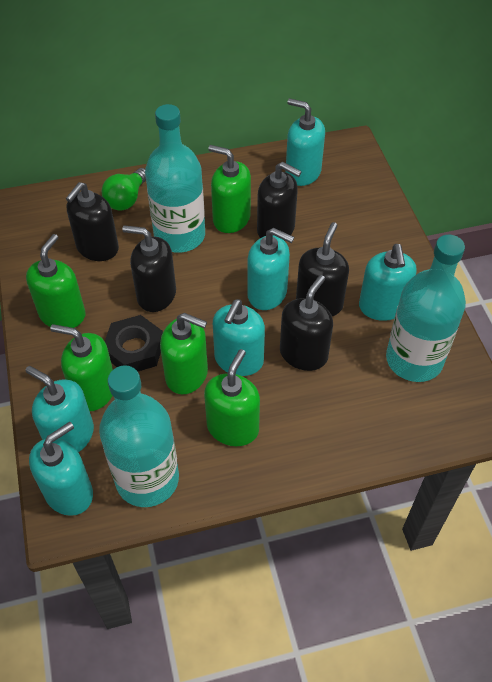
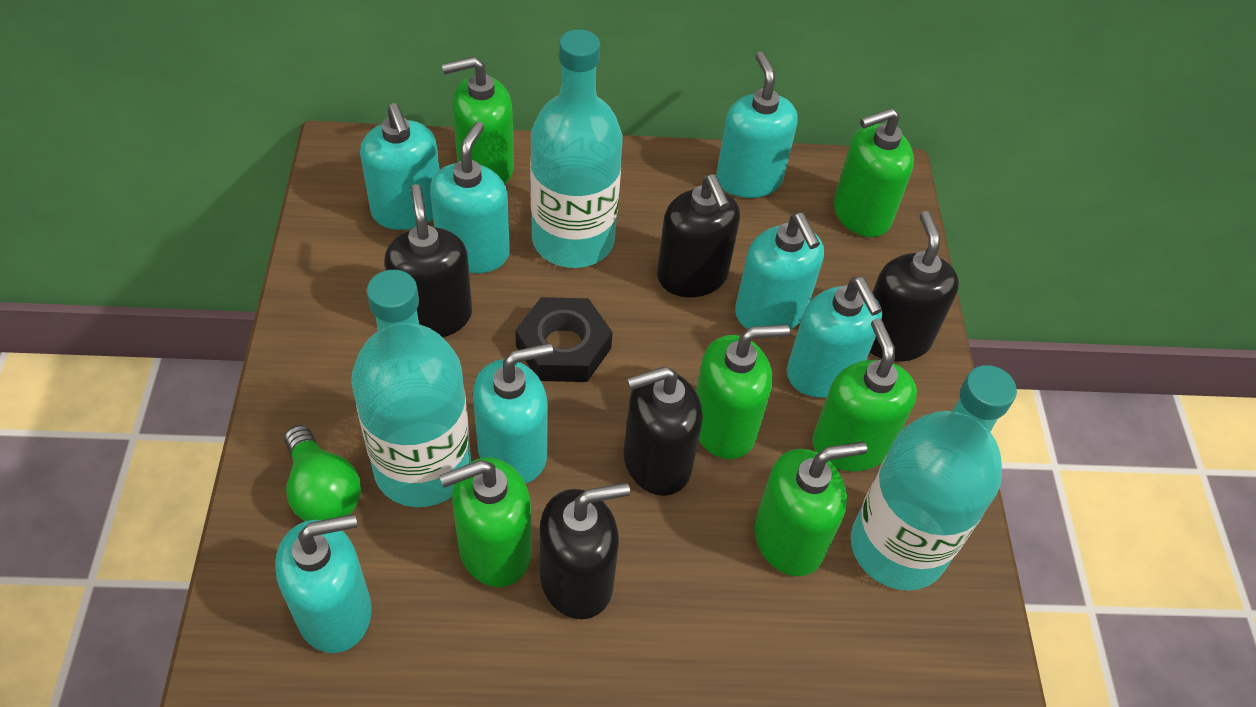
green soap dispenser: [26,234,86,328] [50,324,113,411] [160,313,208,394] [204,349,260,446] [208,145,251,233] = 5 -> [439,457,532,587] [442,57,514,184] [696,324,790,459] [754,441,867,576] [812,318,917,471] [834,108,914,237] = 6
turquoise soap dispenser: [25,366,94,452] [29,422,93,516] [213,299,265,376] [247,228,294,310] [286,98,325,186] [359,244,417,321] = 6 -> [275,514,372,653] [360,103,440,230] [430,122,510,273] [473,343,553,484] [716,51,798,198] [735,213,824,330] [787,277,882,398] = 7

